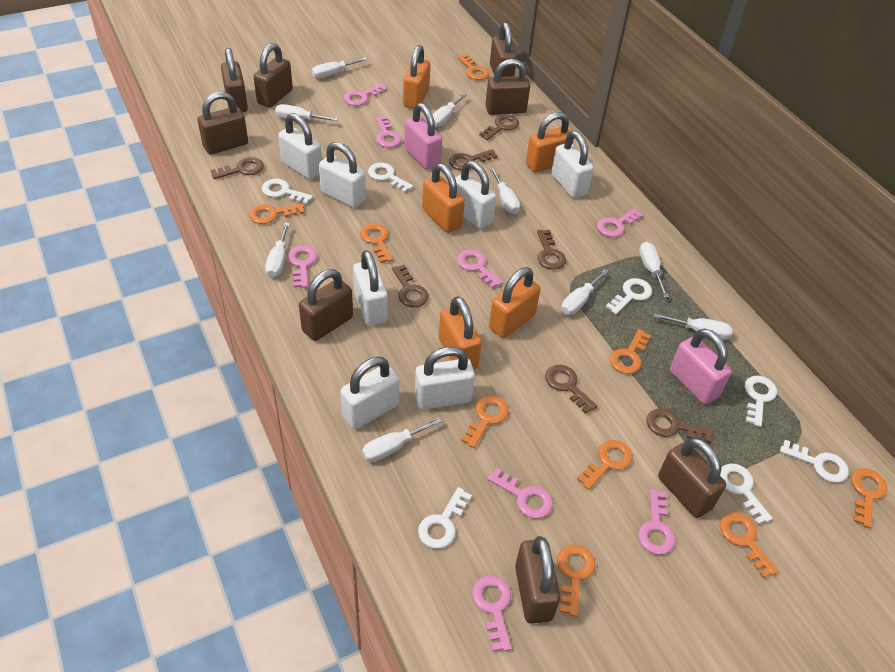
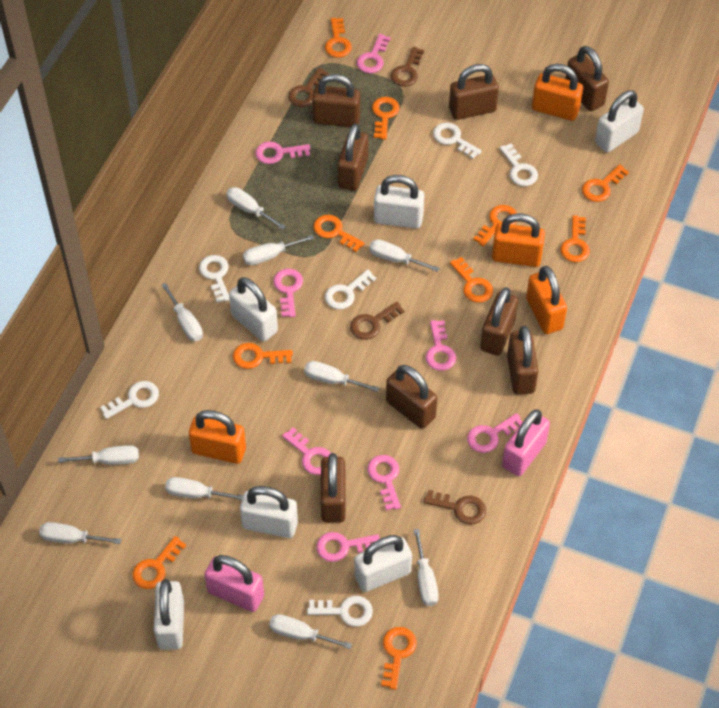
brown key: [211,157,264,179] [392,265,429,307] [449,149,498,170] [479,114,519,140] [537,230,566,270] [545,365,598,414] [646,408,713,443] = 7 -> [288,68,329,107] [350,302,404,340] [391,47,424,87] [424,490,486,525] = 4
orange key: [249,203,304,224] [360,223,393,263] [457,54,489,80] [461,396,509,448] [557,545,595,617] [577,440,633,490] [610,329,651,374] [720,513,779,578] [851,468,887,528] = 9 -> [132,536,186,589] [233,343,293,369] [313,215,365,252] [325,18,352,58] [372,97,400,139] [381,627,417,690] [450,257,493,303] [473,205,517,246] [561,215,590,262] [582,164,629,202] = 10
orange padlock: [403,45,430,109] [422,163,465,233] [439,296,482,370] [489,267,541,338] [526,112,574,172] = 5 -> [189,410,246,464] [492,213,545,267] [526,266,567,334] [532,64,583,121] = 4
white key: [262,179,313,204] [368,163,413,193] [418,487,472,549] [606,278,652,315] [720,463,773,524] [745,376,777,427] [780,440,849,483] = 7 -> [100,381,159,419] [199,255,230,303] [307,596,373,627] [325,269,376,309] [433,123,482,159] [500,143,538,186] = 6
white padlock: [278,113,322,180] [319,142,366,208] [340,357,399,429] [353,250,388,326] [415,347,475,410] [455,161,497,229] [551,131,594,198] = 7 -> [154,579,184,650] [229,277,278,342] [240,486,298,538] [354,535,412,592] [374,175,424,229] [595,90,644,152] = 6
white screwdriver: [265,223,290,278] [275,104,338,121] [312,57,367,78] [362,417,443,462] [432,93,467,127] [490,167,520,214] [561,269,608,315] [639,242,669,298] [654,313,733,340] = 9 -> [39,522,121,544] [58,445,139,465] [162,283,203,341] [165,477,243,500] [226,187,286,230] [243,235,314,265] [269,614,352,649] [304,361,379,392] [369,239,440,272] [414,529,439,606] = 10

